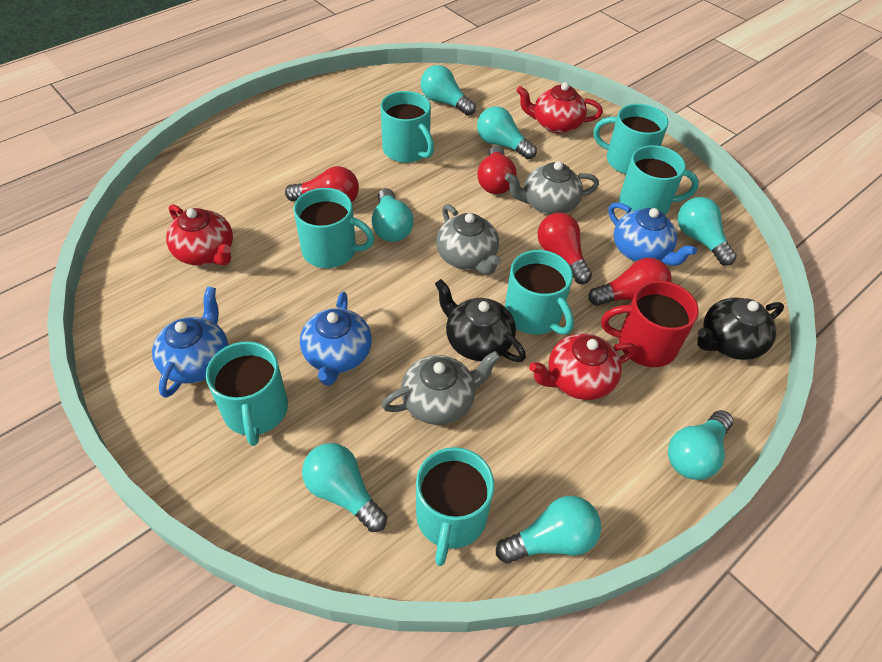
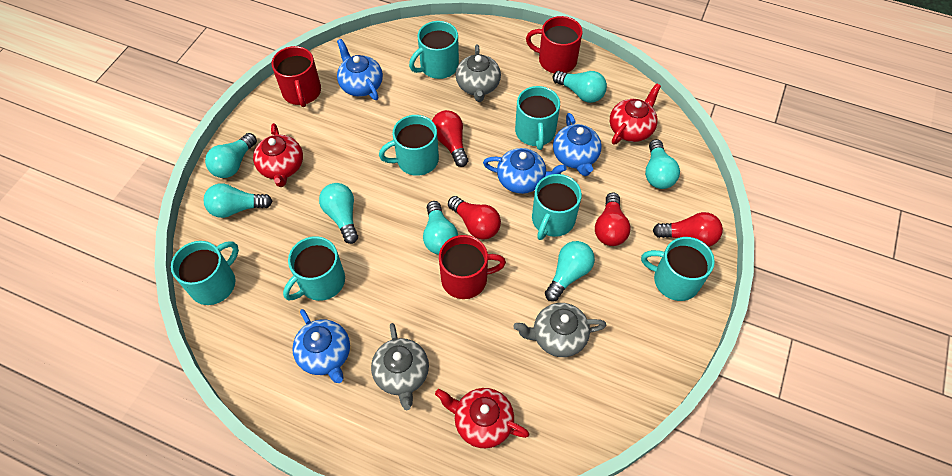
black teapot: [435,279,526,362] [697,297,784,360] = 2 -> none = 0
blue teapot: [152,286,228,398] [300,292,372,386] [608,202,697,266] = 3 -> [292,309,350,383] [337,39,383,100] [483,148,567,194] [553,113,602,176] = 4
red mug: [601,281,698,367] = 1 -> [272,46,321,107] [439,235,506,299] [526,16,583,73] = 3

